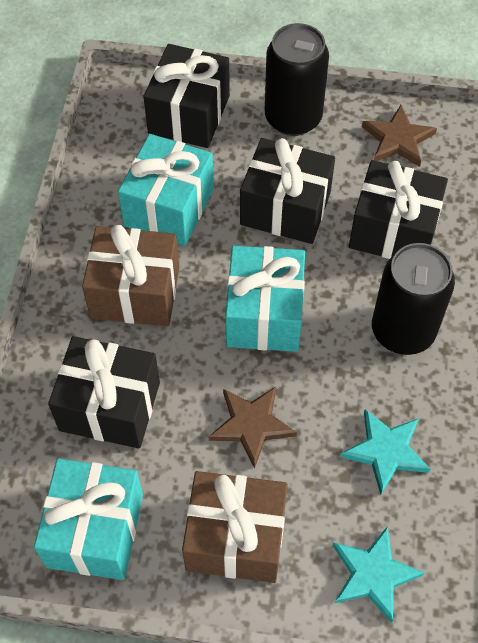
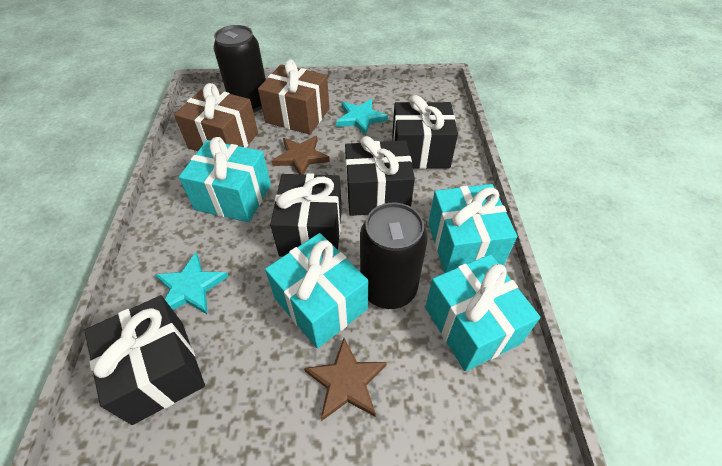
turquoise gift: [34,458,143,580] [118,134,214,246] [225,246,305,352] = 3 -> [179,137,271,222] [265,233,368,349] [425,254,541,371] [428,184,517,273] = 4

